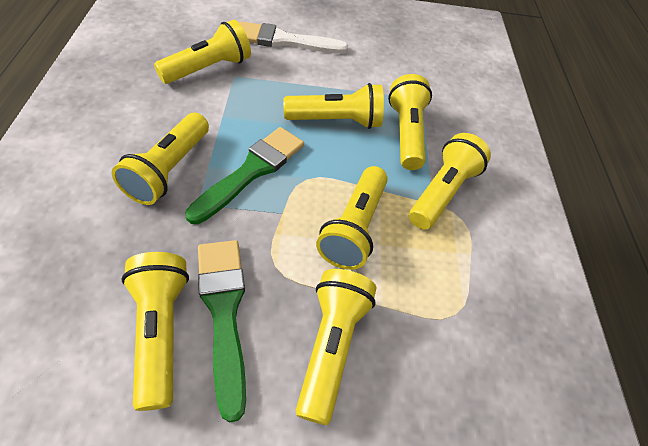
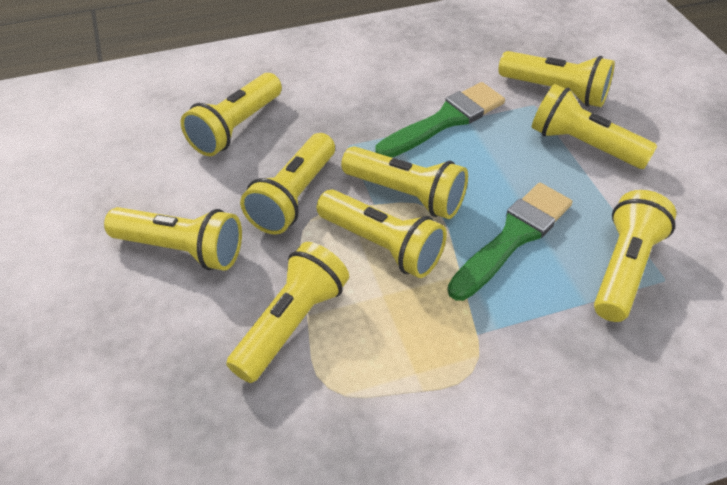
white brush: [239,21,348,54] = 1 -> none = 0
yellow flashlight: [112,113,209,205] [121,252,189,411] [154,20,251,84] [283,83,384,129] [296,269,377,425] [316,166,388,270] [388,74,432,170] [409,133,491,230] = 8 -> [104,207,242,271] [181,73,282,156] [226,242,349,383] [240,133,335,235] [317,189,447,278] [341,146,468,219] [498,51,615,107] [532,84,657,169] [594,190,676,322] = 9

